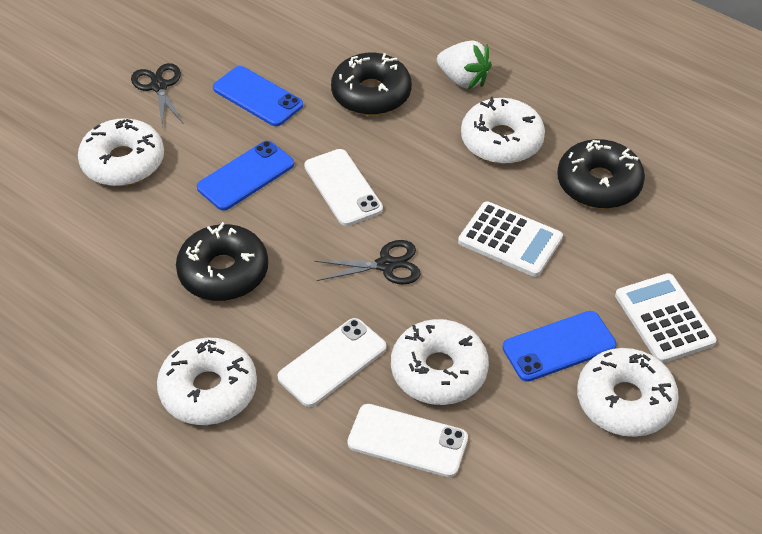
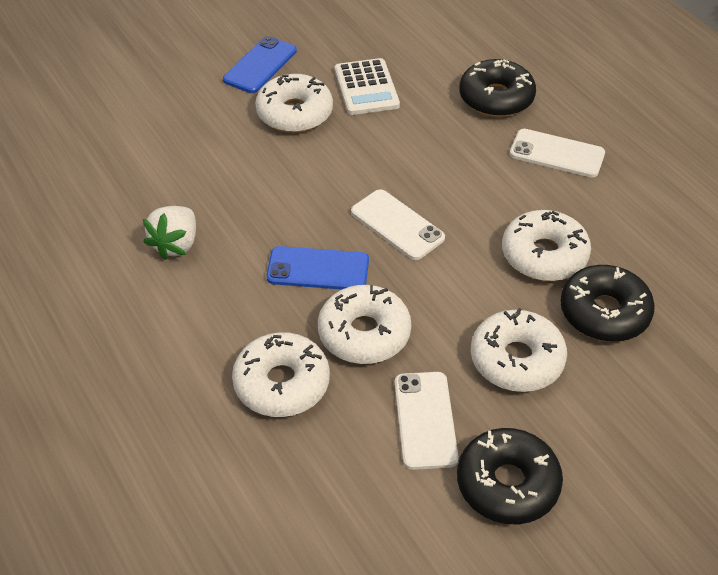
black scissors: [131,63,184,127] [314,240,421,285] = 2 -> none = 0
blue phone: [197,141,294,211] [213,66,303,126] [503,311,617,382] = 3 -> [223,36,297,93] [266,246,369,290] = 2
white calculator: [458,201,563,277] [615,273,717,363] = 2 -> [335,58,400,115] = 1

